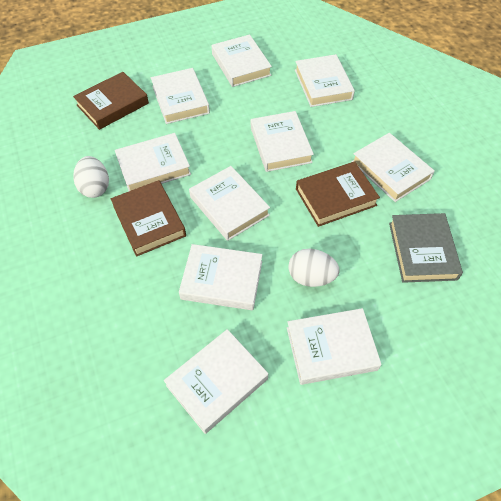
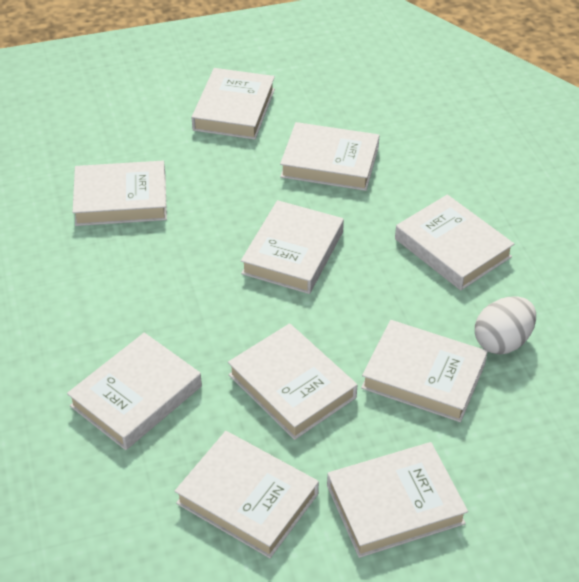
brown book: [73,72,149,130] [111,180,186,257] [296,161,380,227] = 3 -> none = 0
grey book: [389,213,463,283] = 1 -> none = 0
white egg: [73,156,109,198] [288,249,340,287] = 2 -> [475,297,536,354] = 1

